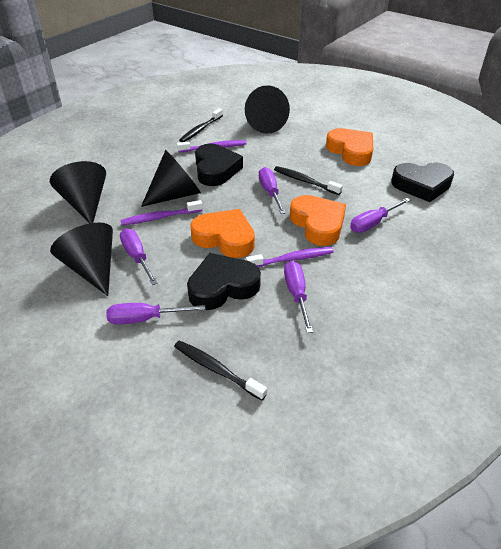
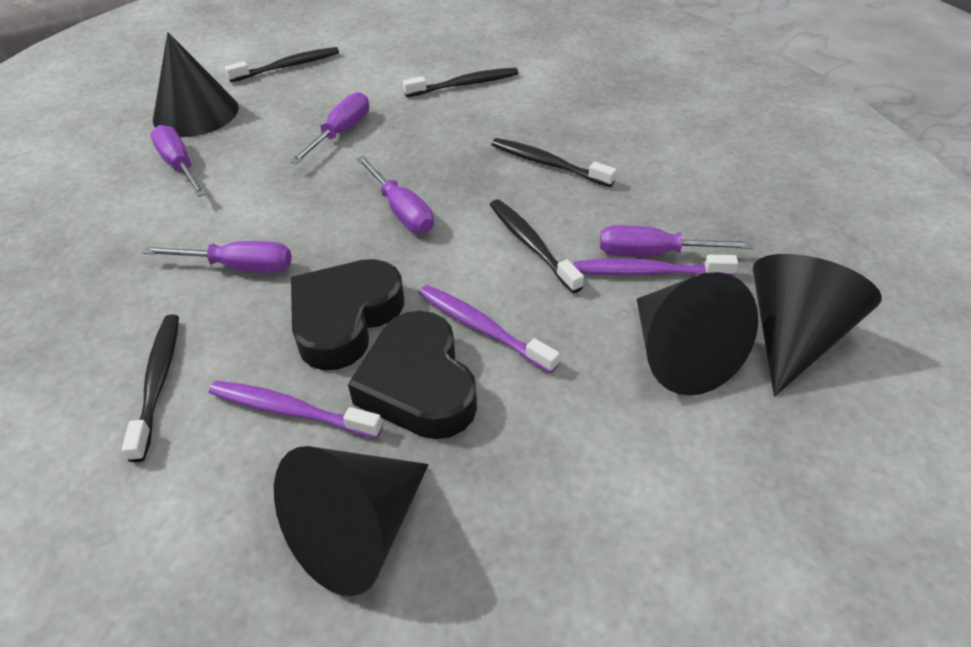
black heart: [187,253,261,310] [195,144,243,186] [391,162,454,202] = 3 -> [291,259,404,370] [348,311,477,439] = 2
black toothbrush: [174,340,267,400] [179,108,223,142] [274,166,343,195] = 3 -> [122,314,179,462] [225,47,339,82] [403,68,518,97] [490,199,584,293] [491,138,617,187] = 5
orange heart: [191,209,255,258] [290,195,346,246] [326,128,373,166] = 3 -> none = 0

